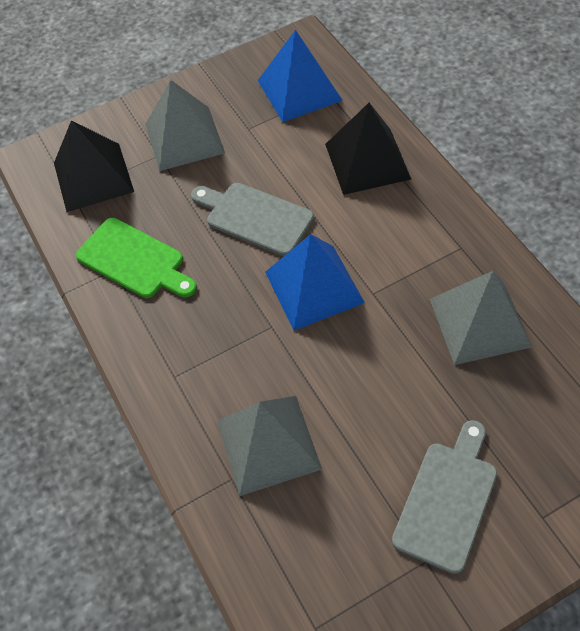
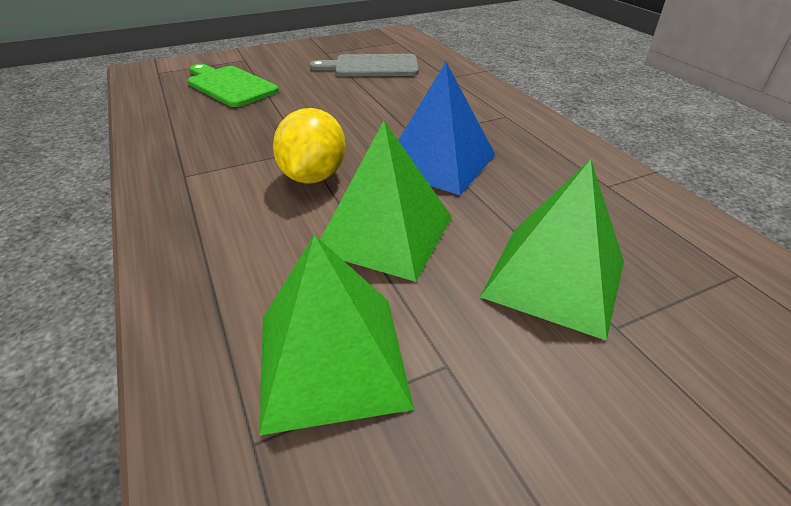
black pyramid: [54,120,134,212] [325,103,411,195] = 2 -> none = 0
blue pyramid: [257,30,343,122] [265,234,365,330] = 2 -> [398,62,495,195] = 1
green pyramid: none = 0 -> [259,235,414,435] [320,121,452,282] [480,159,624,341] = 3
grey cutting board: [191,183,314,256] [392,420,497,574] = 2 -> [309,54,419,77] = 1
grey pyramid: [145,80,225,171] [217,396,322,496] [430,271,532,365] = 3 -> none = 0
yellow lemon: none = 0 -> [273,108,346,184] = 1

